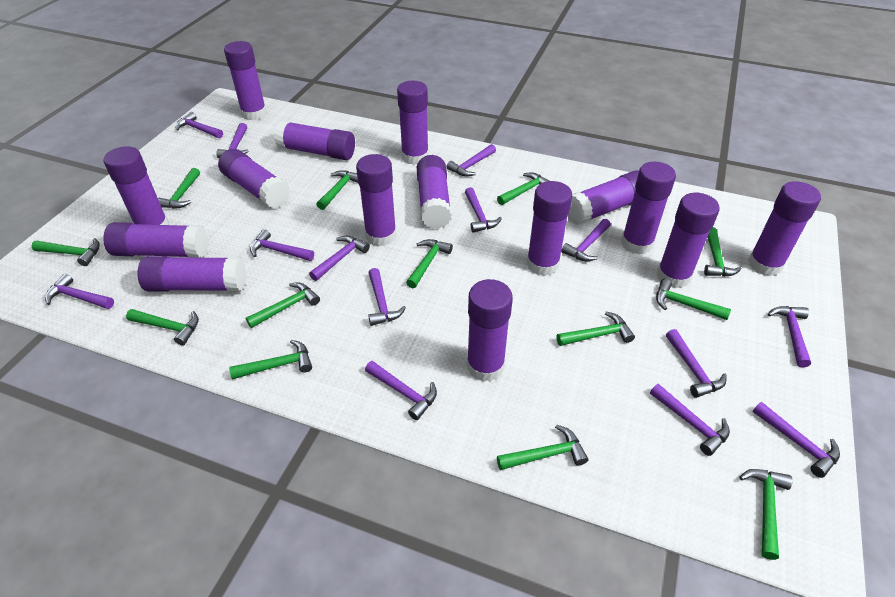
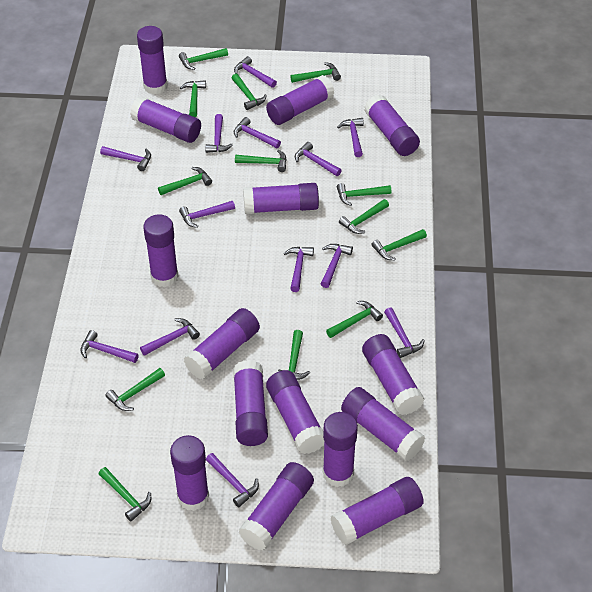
purple hammer: [45,274,114,309] [176,112,223,138] [216,123,248,158] [250,229,314,261] [309,236,370,281] [365,361,437,420] [368,268,406,326] [446,144,496,176] [465,187,502,233] [561,219,611,261] [650,384,730,456] [666,329,727,398] [753,402,840,478] [768,306,811,368] = 14 -> [80,330,139,363] [100,146,151,171] [140,318,200,356] [179,201,235,228] [205,114,233,153] [206,453,259,507] [234,56,277,88] [234,117,281,148] [284,247,314,292] [295,142,342,176] [321,244,353,288] [337,118,364,157] [384,307,425,358] = 13

